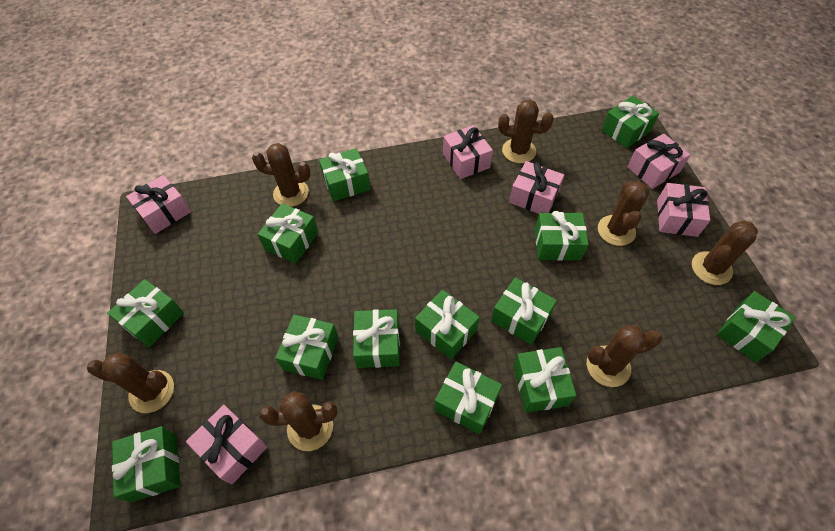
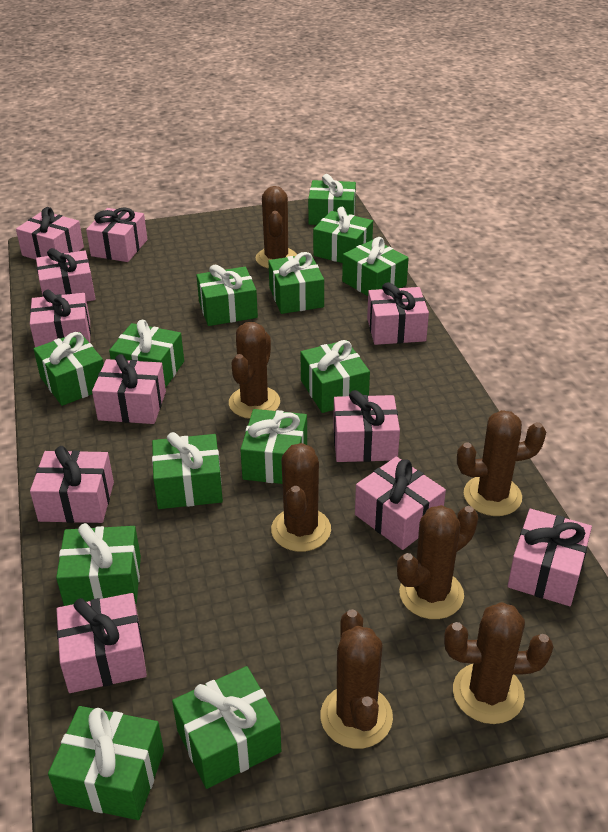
pink gift: [126,175,191,234] [186,405,267,485] [443,125,493,179] [509,161,564,214] [627,134,690,189] [657,183,710,237] = 6 -> [16,207,84,260] [30,290,91,347] [30,446,114,523] [36,248,95,301] [56,593,147,693] [86,207,147,262] [92,354,166,424] [333,390,400,462] [355,457,446,550] [367,282,429,345] [508,509,592,606] = 11

